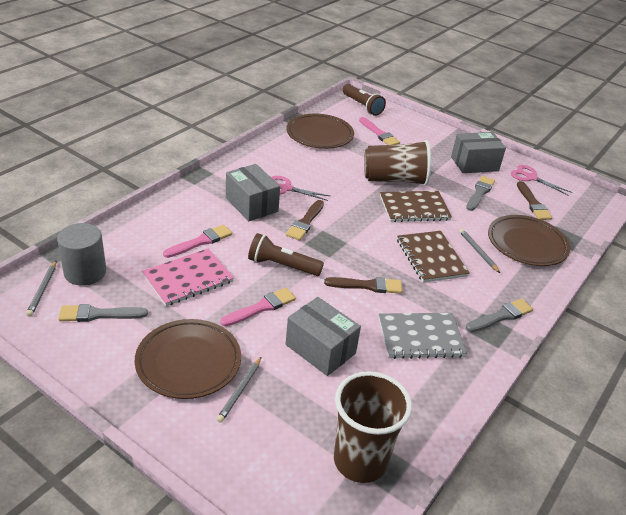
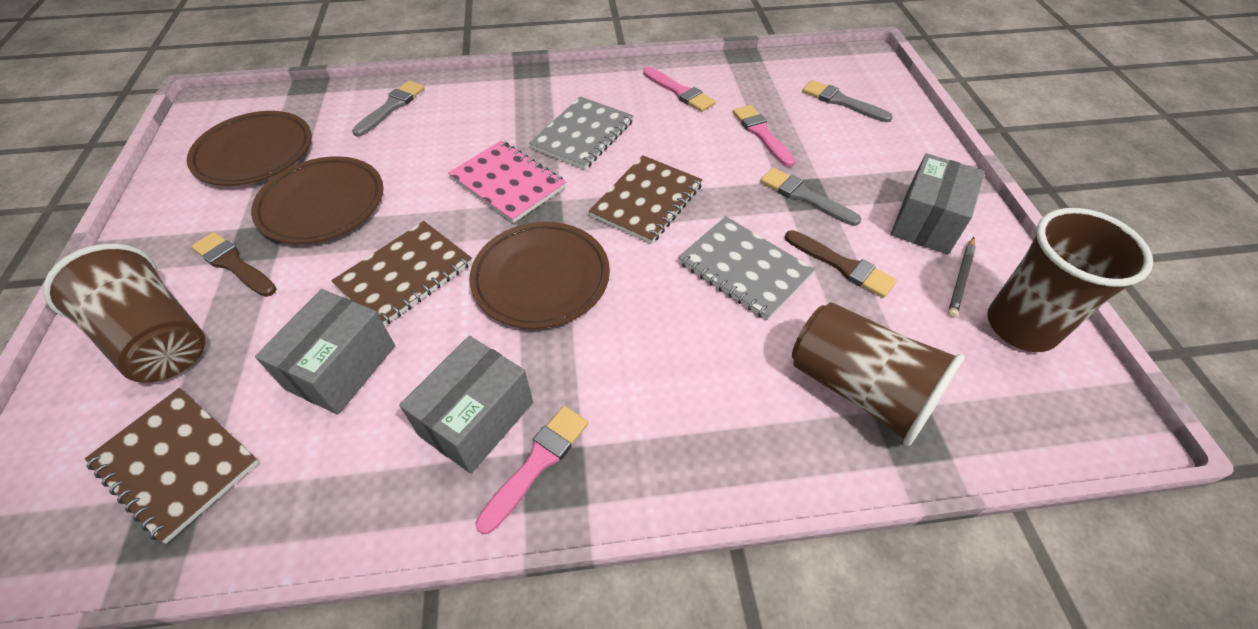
brown brush: [286,200,324,240] [324,277,402,294] [517,181,552,220] = 3 -> [191,232,277,297] [785,230,897,298] = 2
brown cup: [334,371,412,483] [364,140,431,186] = 2 -> [43,244,205,383] [792,302,965,446] [987,208,1153,352] = 3
brown flashlight: [248,233,324,276] [343,84,386,116] = 2 -> none = 0
brown notebook: [380,191,452,222] [397,231,470,282] = 2 -> [85,388,259,544] [331,221,473,326] [589,155,703,244] = 3
grey cylinder: [57,223,106,286] = 1 -> none = 0
grey notebook: [379,313,467,359] = 1 -> [529,96,634,170] [678,216,815,320] = 2
grey pencil: [26,261,56,317] [217,357,261,423] [459,229,500,273] = 3 -> [948,237,976,317] = 1
pink scissors: [271,176,330,201] [511,165,572,196] = 2 -> none = 0

